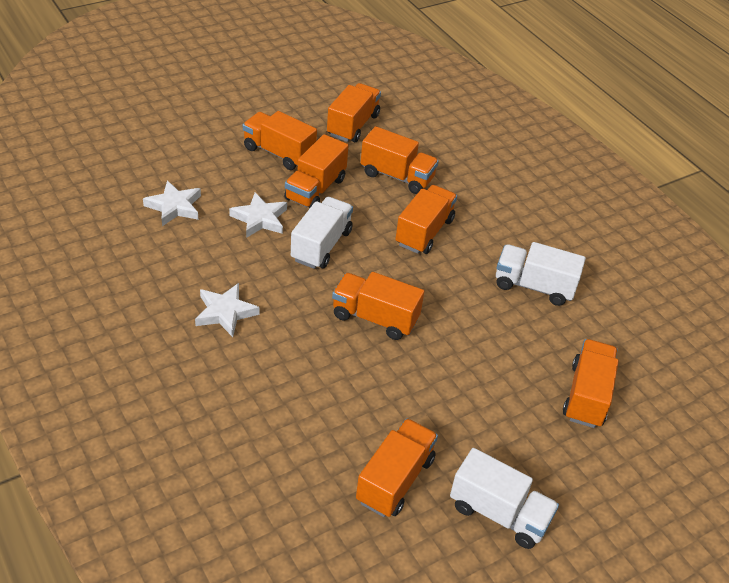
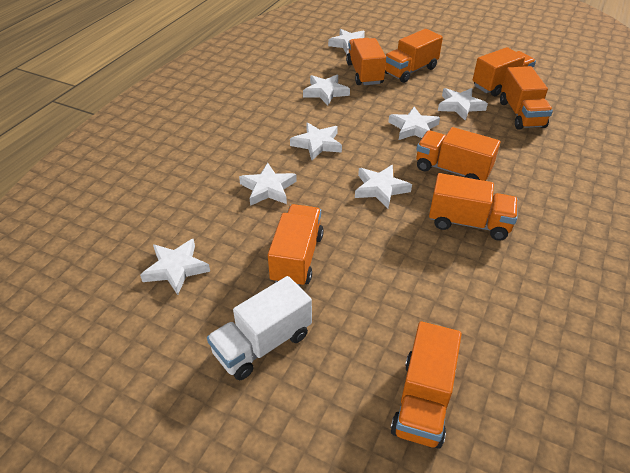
white star: [143,181,201,226] [195,283,260,337] [229,192,287,238] = 3 -> [140,239,210,295] [239,163,297,206] [290,122,342,160] [303,75,350,105] [328,29,365,54] [355,165,412,208] [388,107,440,140] [438,88,488,121] = 8
white truck: [291,197,353,269] [450,448,559,549] [496,242,586,306] = 3 -> [207,276,312,380] = 1

